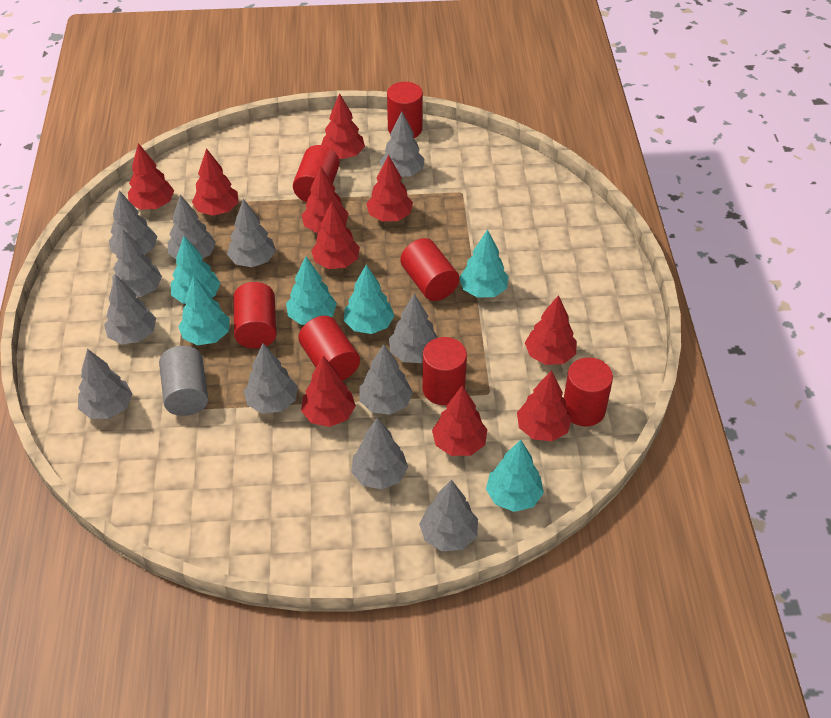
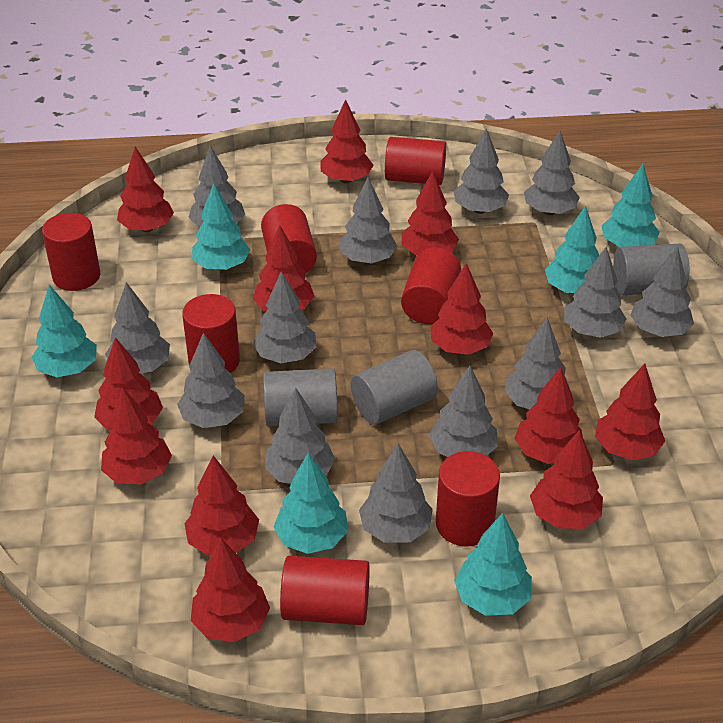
grey cylinder: [159,346,208,416] = 1 -> [263,368,338,426] [351,350,438,425] [613,244,690,295] = 3
grey tree: [78,349,132,419] [104,274,156,344] [109,191,158,254] [112,229,162,297] [168,195,216,259] [227,199,276,267] [244,343,298,414] [351,418,408,490] [359,344,413,415] [380,111,425,177] [389,294,438,363] [419,480,478,551] = 12 -> [105,282,170,373] [177,333,245,428] [188,146,245,227] [253,271,316,363] [265,388,335,484] [339,177,397,264] [359,444,433,543] [429,366,498,457] [454,128,509,214] [504,317,572,409] [524,131,580,215] [564,247,626,338] [630,246,694,337] = 13
red tree: [128,143,174,210] [192,148,239,216] [301,166,349,233] [301,356,356,427] [311,201,360,269] [321,93,365,159] [366,155,413,222] [432,385,488,456] [517,370,572,441] [525,295,577,365] = 10 -> [94,337,163,431] [101,387,172,485] [117,146,174,232] [184,455,259,556] [191,538,270,642] [253,225,314,311] [320,99,373,183] [402,171,459,255] [430,263,493,355] [515,367,583,464] [530,430,603,529] [595,364,665,460] = 12

